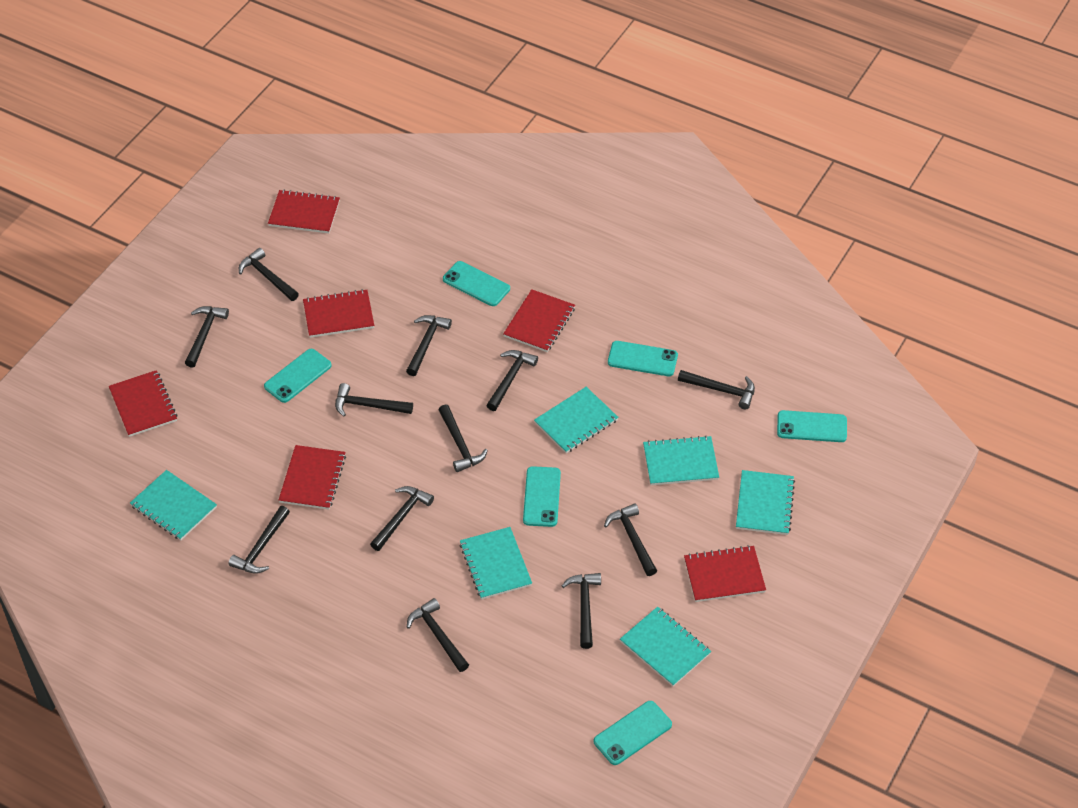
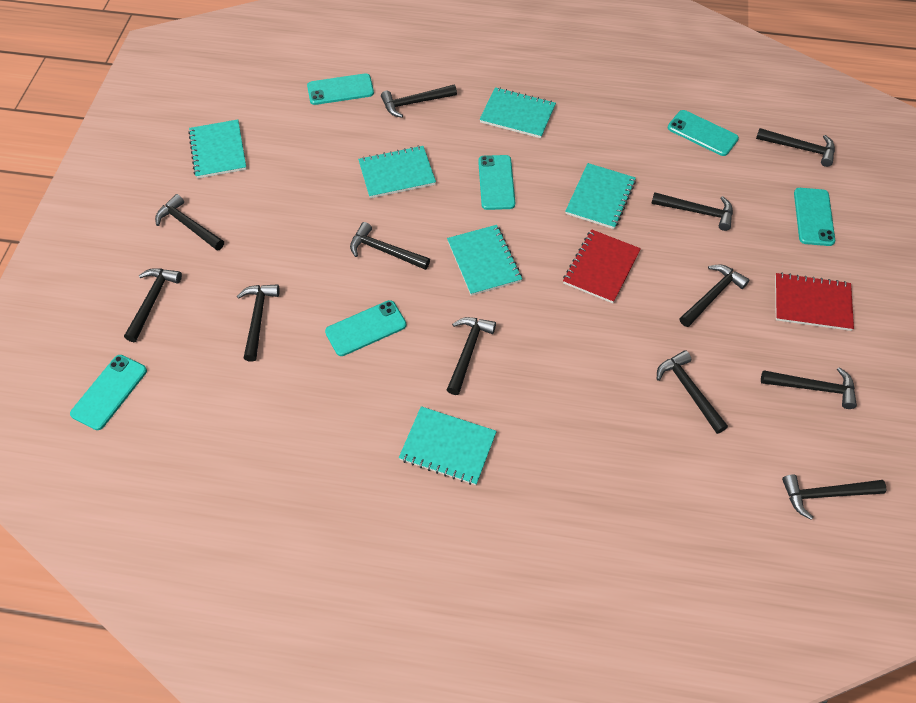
red notebook: [109,370,177,437] [268,190,340,233] [279,445,346,510] [303,289,374,338] [503,289,575,352] [684,545,766,602] = 6 -> [563,229,641,303] [775,273,854,331] = 2

